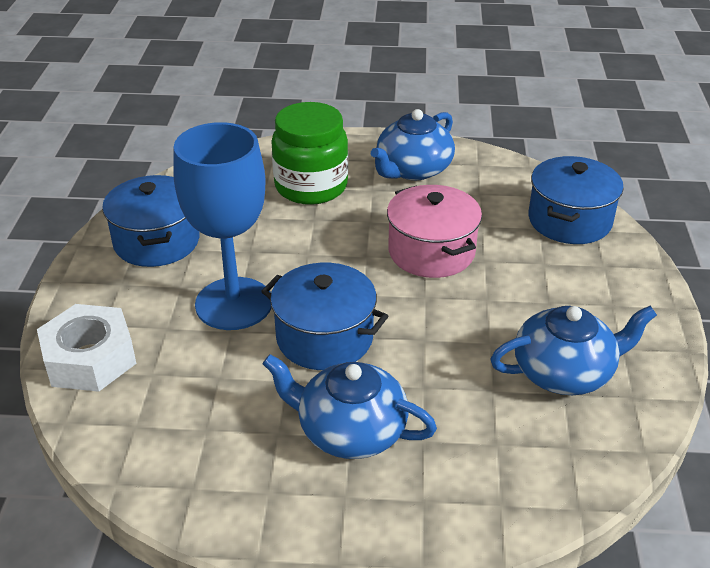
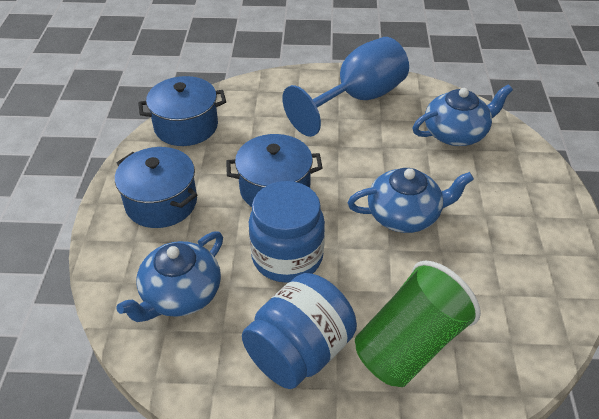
blue jar: none = 0 -> [242,273,357,389] [249,181,325,283] = 2
green cup: none = 0 -> [355,261,481,387] = 1
green jar: [271,102,348,205] = 1 -> none = 0
pink pot: [387,185,482,278] = 1 -> none = 0
white nut: [37,304,137,392] = 1 -> none = 0

